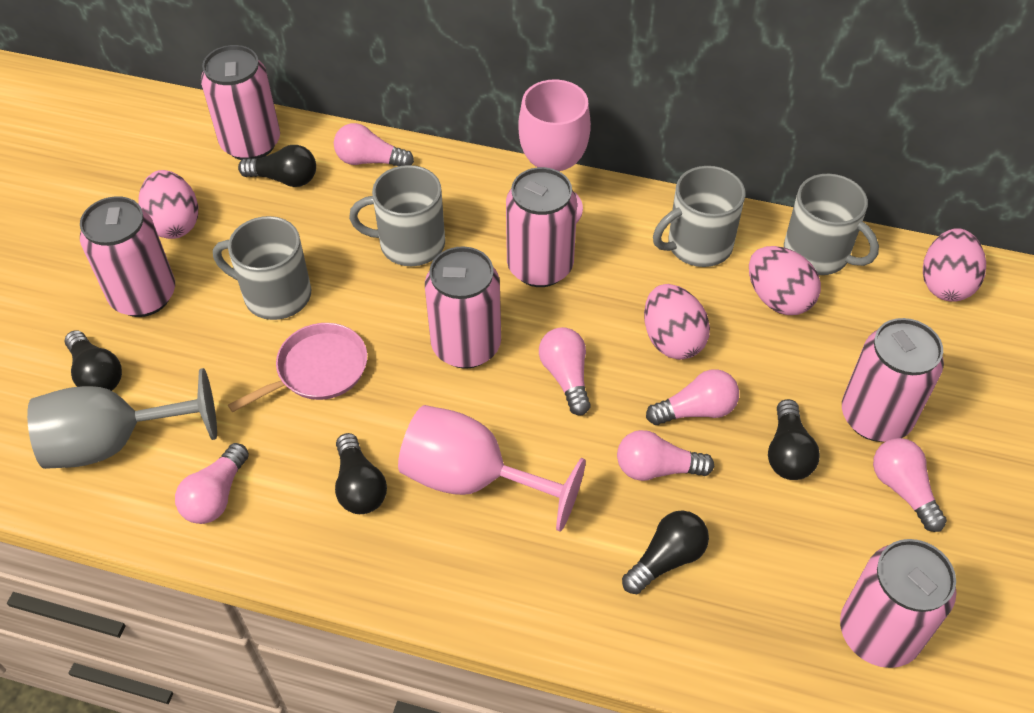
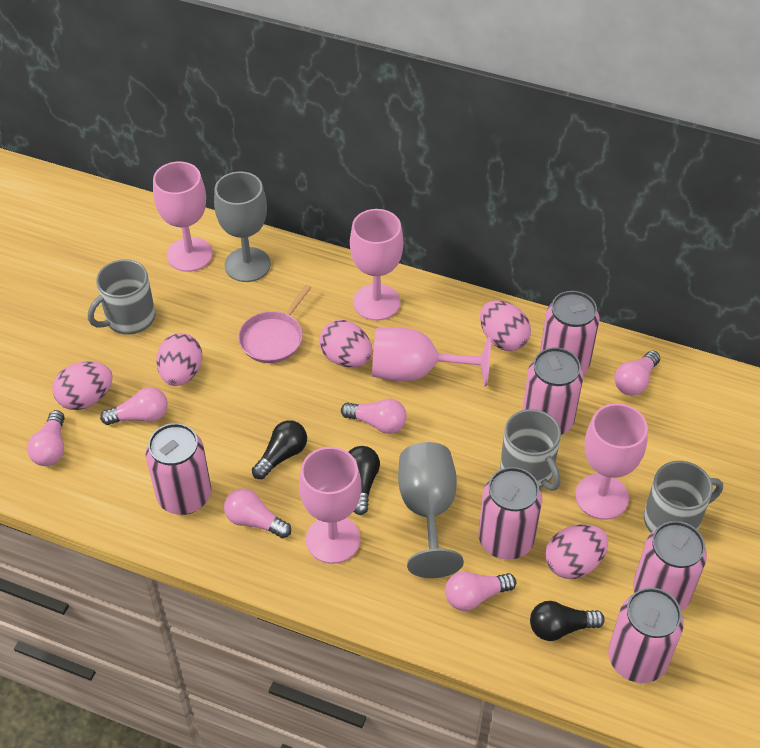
black light bulb: [65,330,122,391] [238,145,316,187] [335,433,387,514] [622,510,709,594] [768,399,820,480] = 5 -> [252,420,307,479] [349,446,380,515] [530,601,605,641] = 3
grey goblet: [27,368,217,469] = 1 -> [214,171,271,282] [398,442,464,578] = 2
grey mug: [213,216,311,320] [349,165,445,266] [653,166,745,267] [784,174,879,275] = 4 -> [88,259,155,335] [500,409,561,491] [644,461,723,533] = 3
pink egg: [138,170,198,239] [644,284,710,360] [749,246,821,315] [923,228,986,302] = 4 -> [52,361,113,410] [156,333,202,386] [319,320,373,367] [480,300,531,351] [545,524,608,579] = 5
pink goblet: [398,405,586,532] [518,79,591,223] = 2 -> [153,161,213,272] [299,447,361,564] [350,209,403,321] [372,327,491,386] [575,403,648,520] = 5

